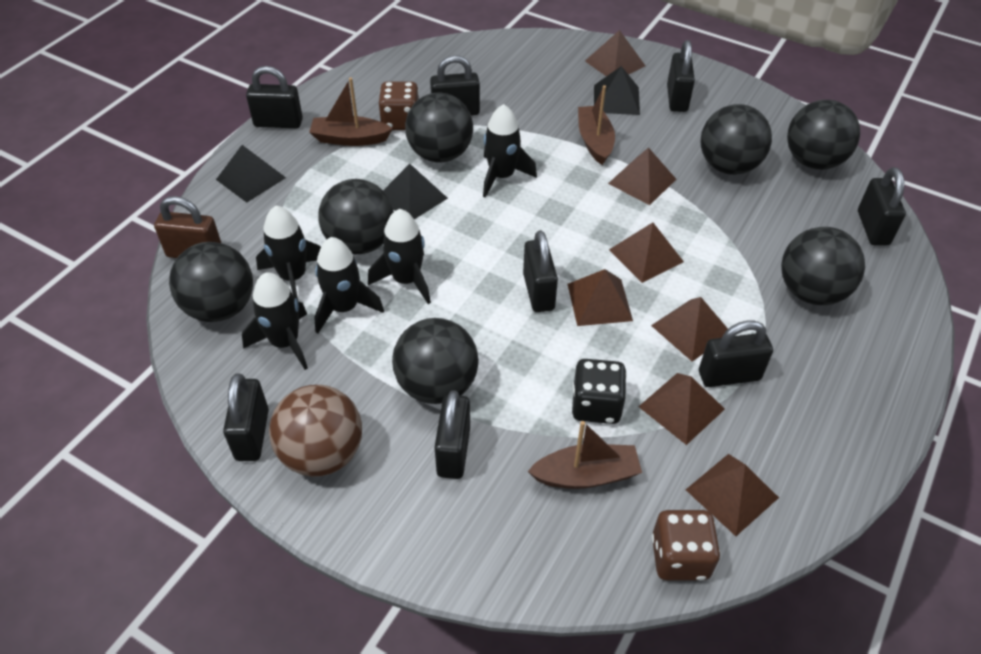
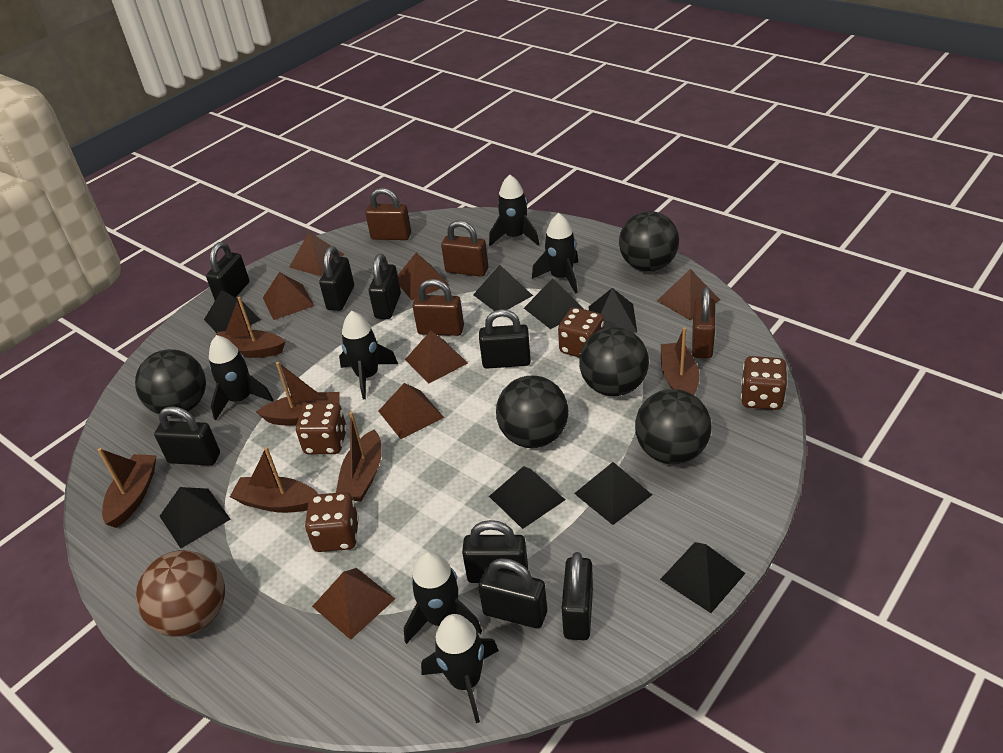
black ball: [169,242,253,322] [318,179,394,254] [392,318,479,404] [405,93,473,163] [701,104,772,175] [781,227,865,305] [787,100,860,170] = 7 -> [135,349,206,416] [496,375,569,448] [579,327,649,396] [619,211,679,272] [635,389,712,464] = 5
black dice: [572,359,627,424] = 1 -> none = 0
black pyramid: [216,145,286,203] [383,164,448,219] [594,66,640,115] = 3 -> [160,487,231,548] [204,290,261,333] [473,265,533,311] [489,466,565,529] [524,278,584,329] [574,462,652,525] [589,288,637,333] [660,542,746,613] = 8
black rocket: [242,273,308,370] [256,206,321,301] [314,237,384,333] [368,209,431,304] [483,104,537,198] = 5 -> [209,335,273,420] [339,311,398,399] [404,551,482,644] [421,614,499,723] [489,174,539,246] [532,213,578,294] = 6
brown boat: [309,77,393,146] [527,421,642,489] [578,85,615,165] = 3 -> [98,448,157,528] [209,297,285,358] [230,447,318,513] [256,362,340,425] [336,411,382,502] [661,327,699,395] = 6
brown dice: [379,81,419,130] [652,510,720,580] = 2 -> [296,402,347,454] [305,492,359,552] [558,307,604,358] [741,356,787,410] = 4
brown padlock: [154,196,221,258] = 1 -> [365,188,411,240] [413,279,464,336] [441,220,488,277] [692,287,715,358] = 4

